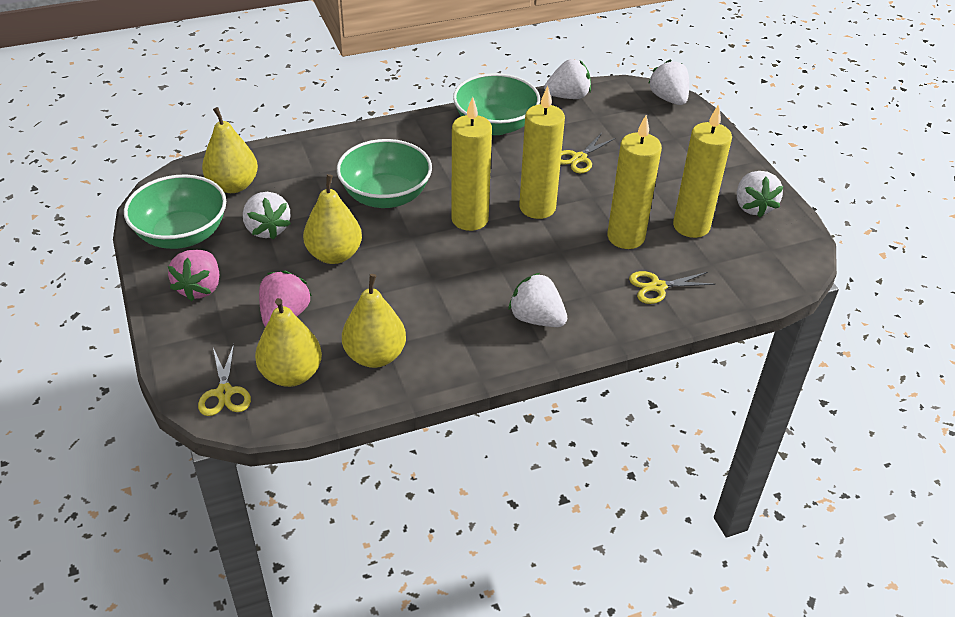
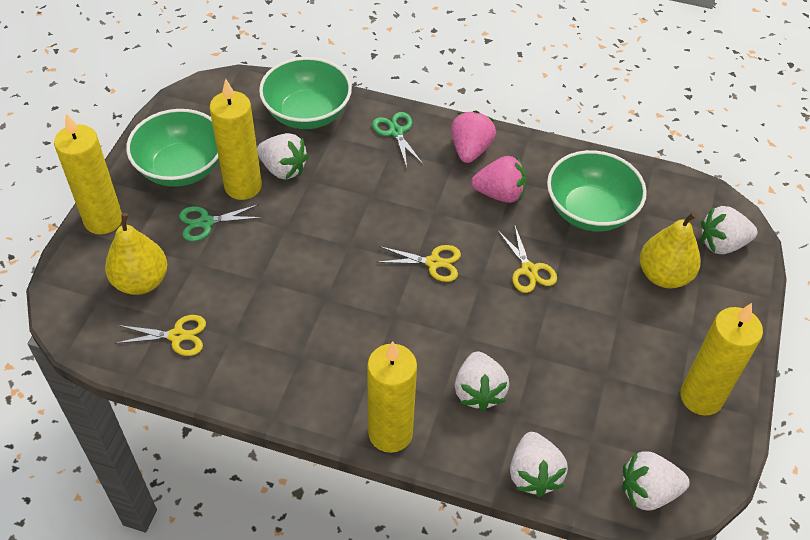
green scissors: none = 0 -> [179,204,263,241] [372,112,424,167] = 2
yellow pear: [202,107,258,193] [255,298,322,387] [303,174,362,264] [342,274,406,368] = 4 -> [105,213,167,295] [640,212,701,288] = 2

